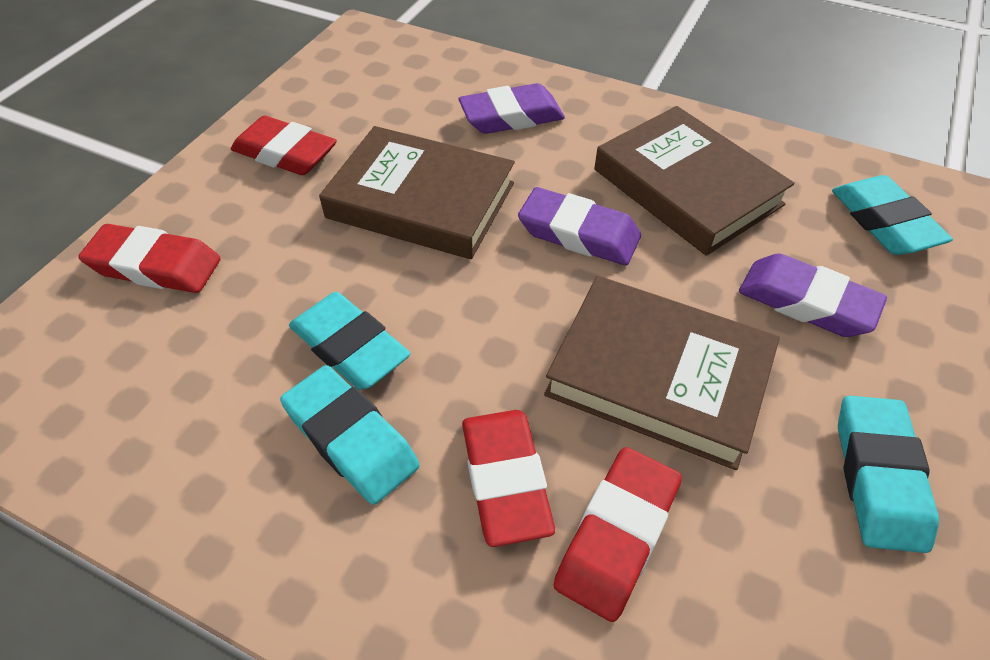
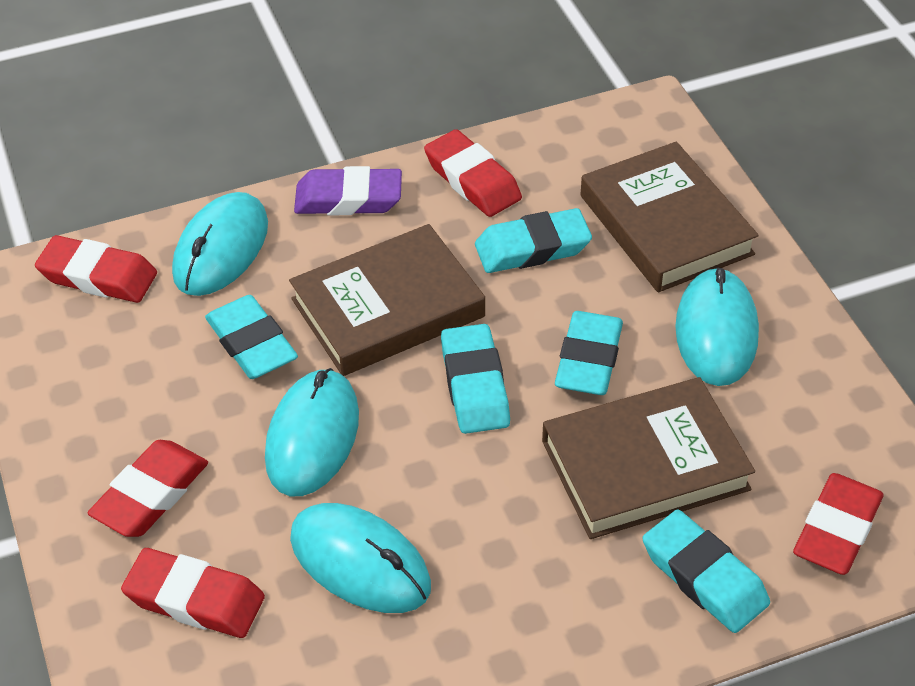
purple eraser: [458,83,565,134] [518,187,641,265] [739,253,887,337] = 3 -> [294,166,402,215] = 1
red eraser: [78,224,221,293] [231,116,337,175] [462,410,555,547] [554,447,682,622] = 4 -> [35,235,157,303] [88,440,208,537] [121,548,265,638] [424,129,522,217] [793,473,884,575] = 5
turquoise eraser: [280,365,420,505] [289,292,410,390] [832,175,953,255] [838,396,939,553] = 4 -> [205,295,298,379] [441,324,510,434] [475,208,592,273] [555,311,623,395] [642,509,770,633] = 5
turquoise mouse: none = 0 -> [172,192,268,296] [265,368,359,496] [290,503,431,613] [675,267,759,386] = 4

